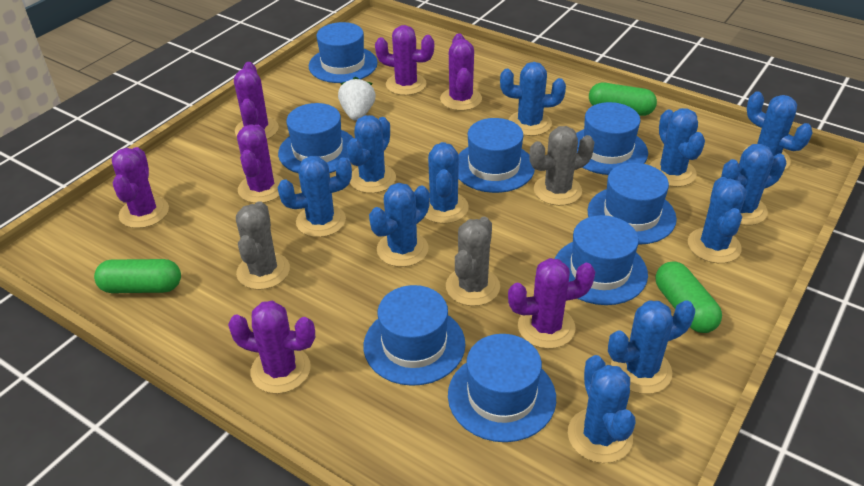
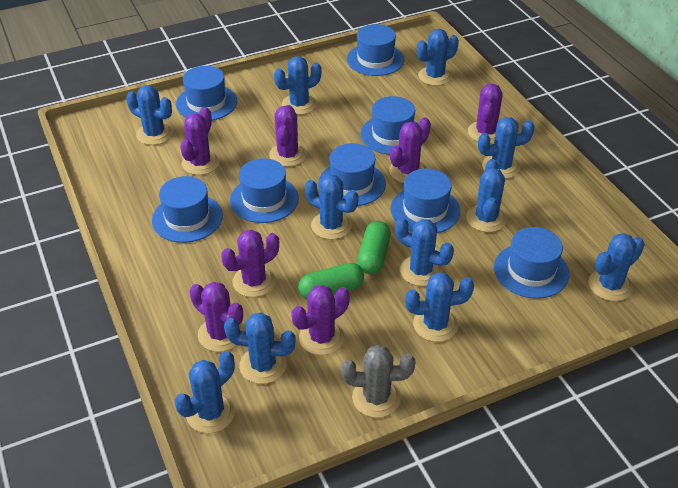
green capsule: [94,259,181,293] [589,83,657,116] [656,261,722,333] = 3 -> [298,263,364,299] [357,221,391,274] = 2
grey cactus: [236,201,290,290] [446,217,500,306] [529,126,594,206] = 3 -> [341,345,415,418] = 1
white strawberry: [338,77,376,121] = 1 -> none = 0

